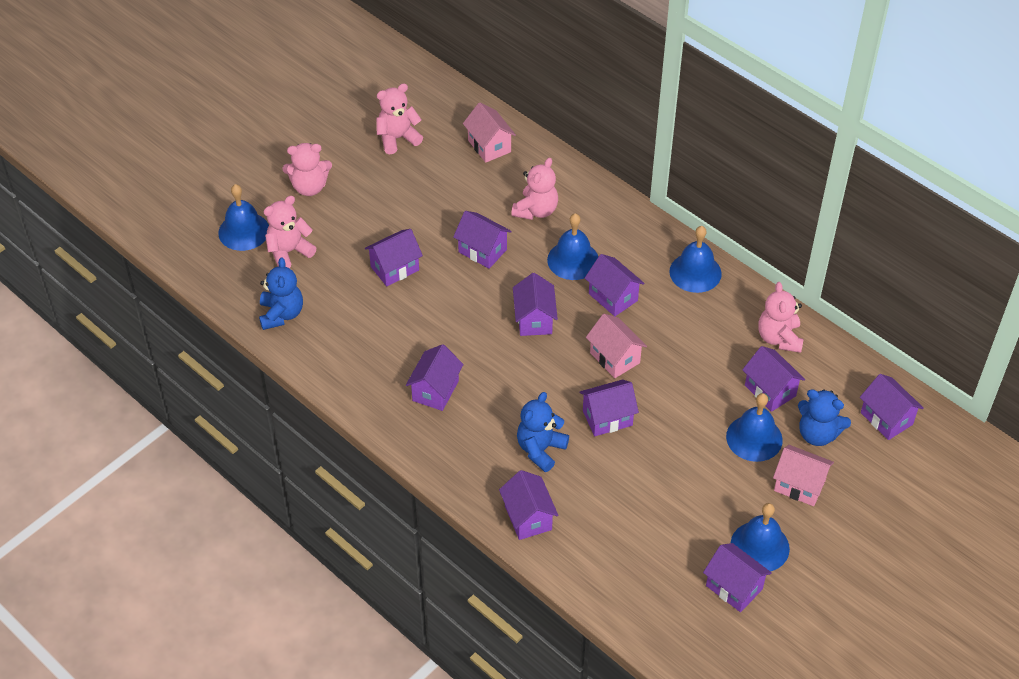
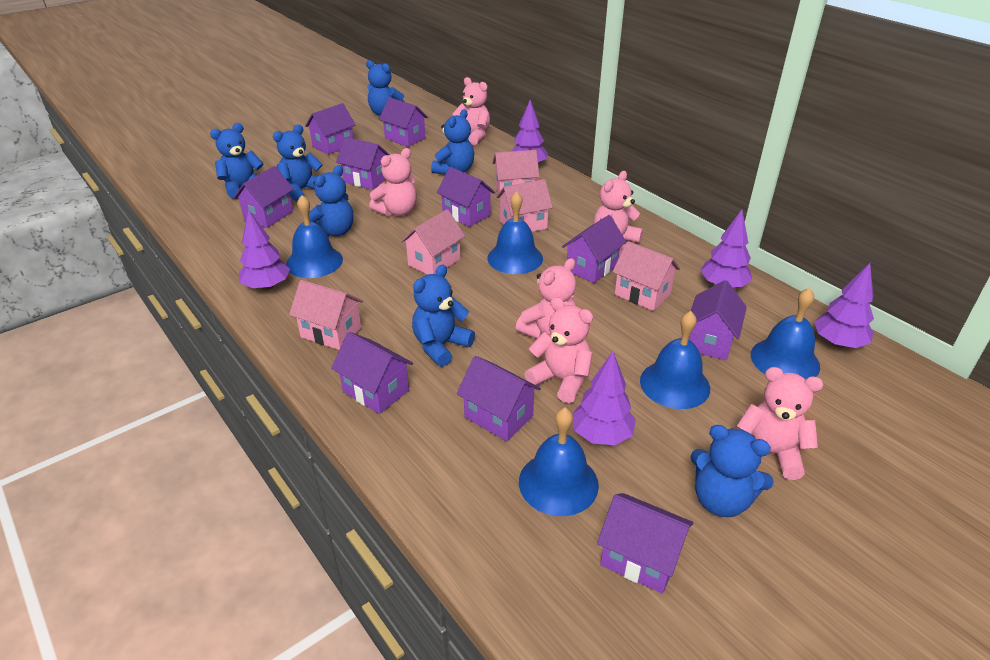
blue teddy bear: [259,257,303,330] [517,392,569,472] [798,389,851,446] = 3 -> [210,123,264,199] [273,124,323,201] [309,165,353,237] [366,60,405,116] [412,265,475,367] [431,109,474,175] [690,425,774,517] = 7
pink house: [463,103,516,163] [586,314,647,378] [773,445,834,506] = 3 -> [289,280,363,350] [400,209,465,275] [492,150,540,199] [496,179,553,232] [612,241,680,311] = 5
pink teddy bear: [264,196,316,268] [283,143,332,196] [376,83,423,154] [511,158,558,220] [758,282,804,353] = 5 -> [369,148,417,216] [452,77,490,145] [516,258,576,338] [524,297,593,403] [594,171,643,255] [736,367,823,480] = 6
purple tree: none = 0 -> [239,209,290,290] [510,100,548,162] [572,352,636,445] [700,210,752,287] [814,263,874,348] = 5

